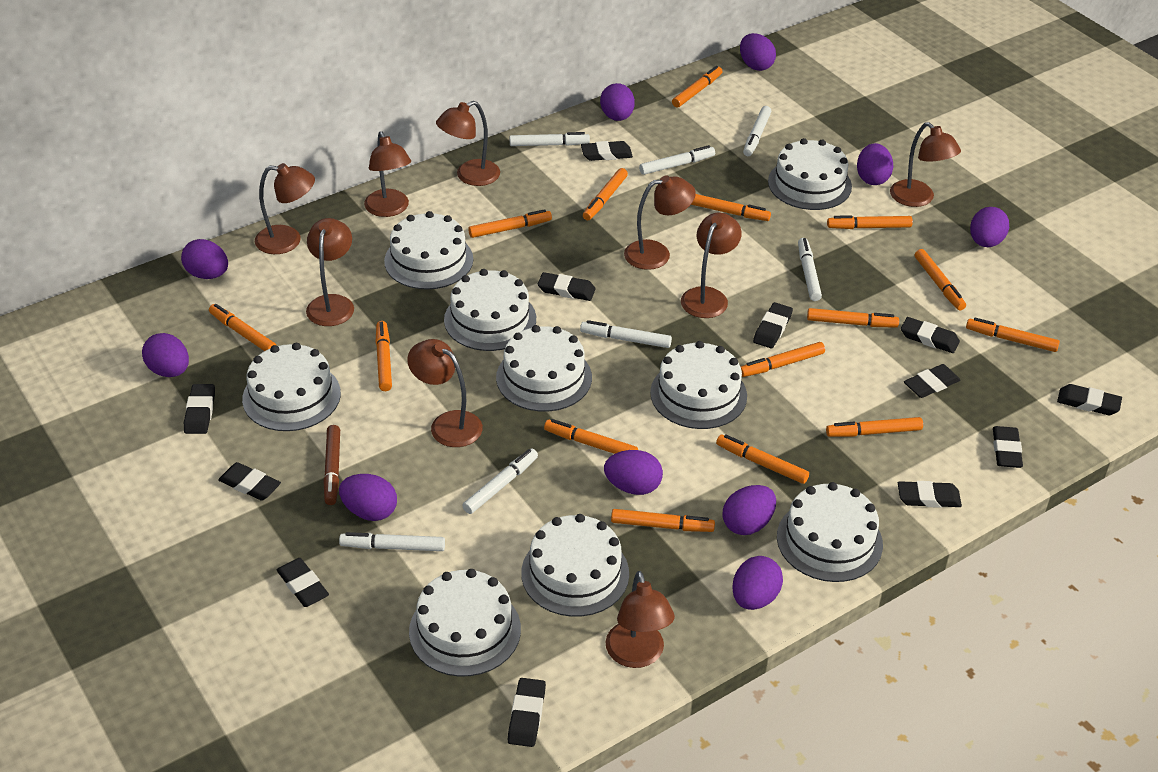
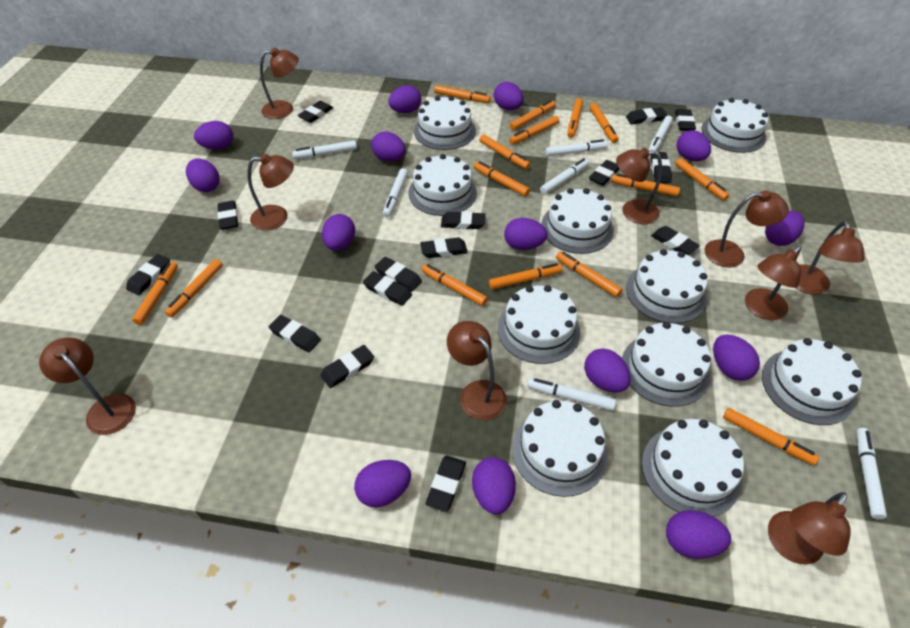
black eraser: [184,384,215,434] [218,462,281,501] [276,558,329,607] [508,678,546,747] [538,272,596,301] [581,141,633,161] [753,302,793,348] [898,481,962,508] [901,317,960,353] [904,364,960,398] [993,426,1023,468] [1057,384,1122,415] = 12 -> [126,254,170,295] [218,201,238,230] [269,315,321,352] [297,101,333,123] [320,345,374,388] [363,271,412,306] [375,257,422,292] [420,237,468,258] [425,456,466,512] [441,211,486,229] [589,160,619,186] [626,108,667,124] [651,152,672,183] [651,226,700,255] [675,109,696,131] = 15
brown marker: [323,425,340,505] = 1 -> none = 0
purple egg: [142,333,189,377] [181,239,228,279] [339,474,397,521] [600,83,635,121] [604,450,663,495] [723,485,776,535] [732,556,783,610] [740,33,776,71] [857,143,893,185] [970,207,1009,247] = 10 -> [186,159,220,192] [194,121,233,150] [322,214,355,251] [354,460,411,507] [371,132,406,161] [389,85,421,113] [472,457,516,514] [494,82,523,110] [504,218,548,250] [584,348,631,393] [666,510,731,559] [677,130,711,161] [713,335,760,381] [765,211,804,246] = 14
white cake: [242,343,341,431] [384,211,473,290] [409,569,521,676] [444,269,536,351] [496,325,592,412] [521,514,629,617] [650,341,747,429] [768,138,852,210] [777,482,883,582] = 9 -> [409,154,477,216] [414,96,476,150] [498,285,580,364] [512,400,608,497] [541,188,614,254] [622,322,711,407] [626,249,708,324] [642,419,744,517] [701,98,768,153] [762,338,862,425] = 10

